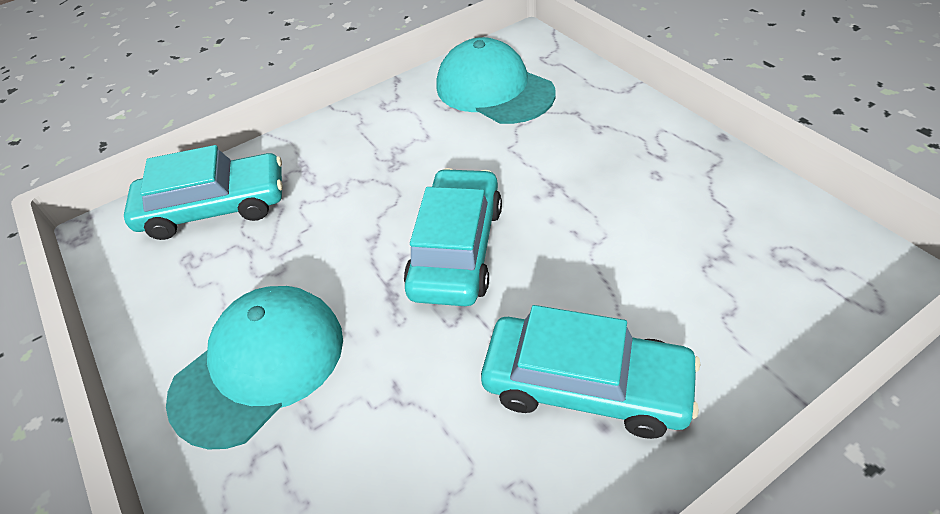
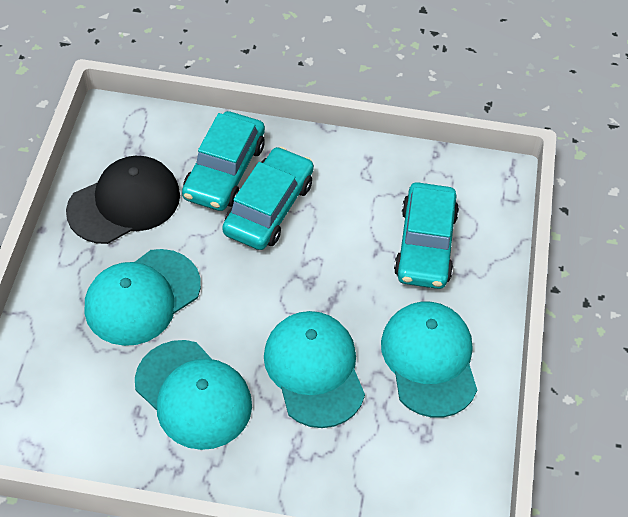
black cap: none = 0 -> [66,156,180,244] = 1
turquoise cap: [166,286,343,450] [436,37,555,124] = 2 -> [85,249,201,346] [135,340,252,450] [264,311,365,428] [381,302,477,418] = 4

